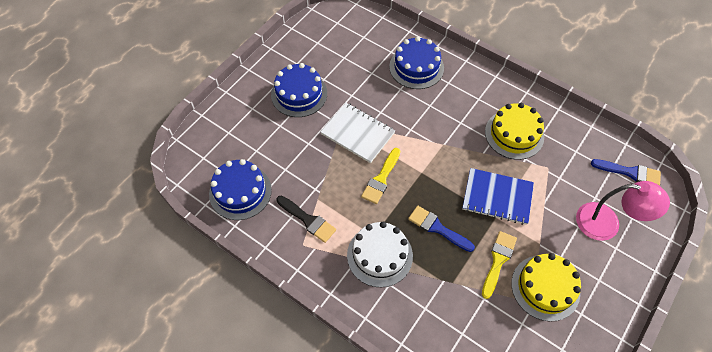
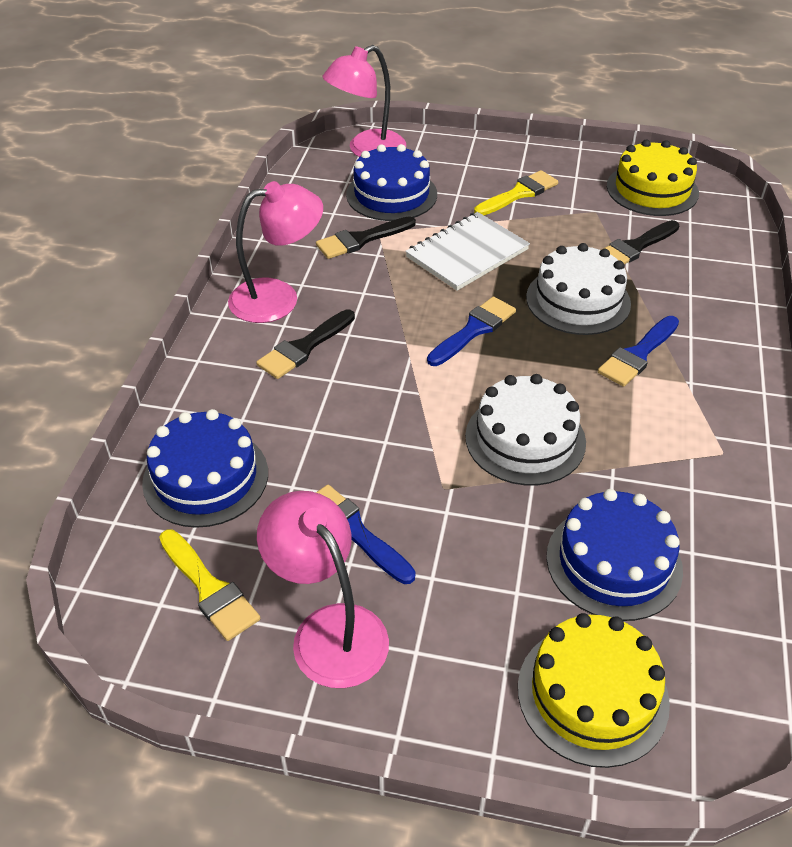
black brush: [276,196,336,243] = 1 -> [256,309,355,379] [316,216,416,259] [601,220,679,264] = 3
blue brush: [408,206,475,252] [591,159,661,186] = 2 -> [316,485,416,584] [427,296,516,366] [598,316,679,387] = 3
blue notebook: [462,168,534,225] = 1 -> none = 0
pink lamp: [576,181,670,241] = 1 -> [228,181,323,323] [257,491,389,688] [322,45,406,157] = 3
white cake: [347,222,413,287] = 1 -> [465,374,586,485] [526,243,631,335] = 2

